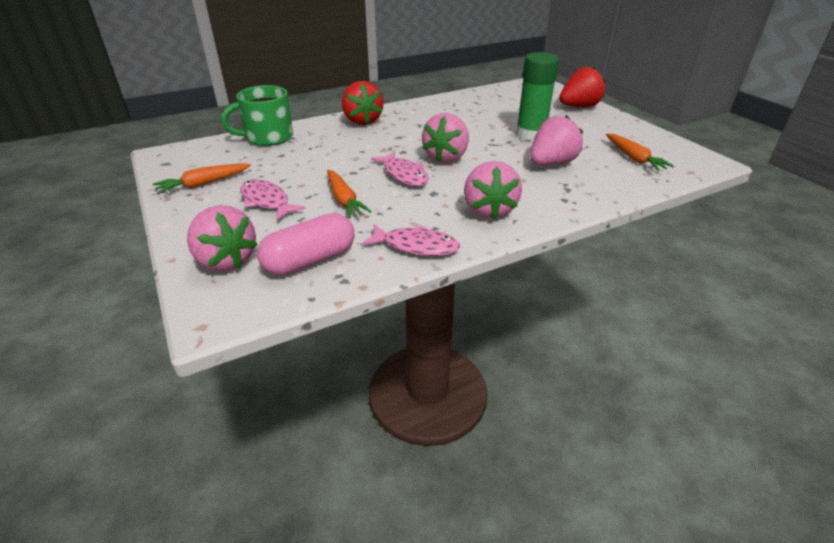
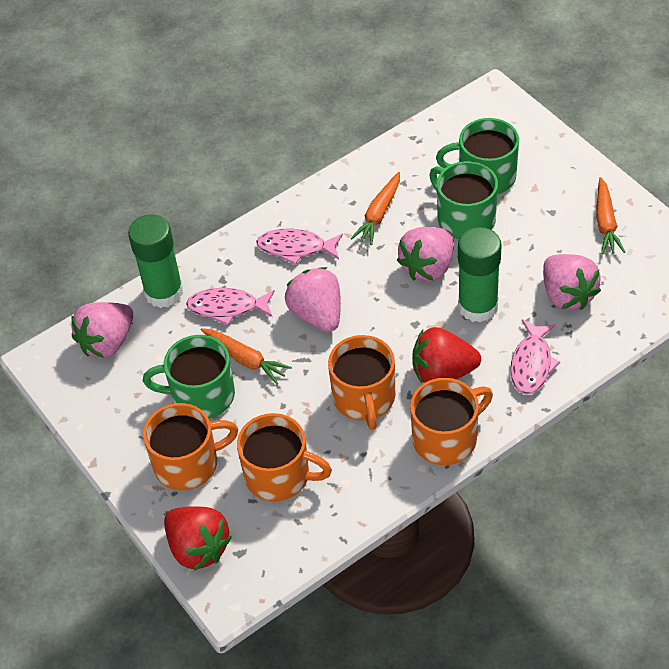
green glue stick: [516,52,559,141] = 1 -> [128,214,183,308] [458,227,502,322] = 2
green mug: [221,85,293,146] = 1 -> [143,335,235,419] [429,161,498,239] [436,118,519,194] = 3
orange mug: none = 0 -> [143,403,238,490] [237,413,332,502] [328,335,395,430] [410,378,493,465] = 4
pink capsule: [257,213,355,276] = 1 -> none = 0

